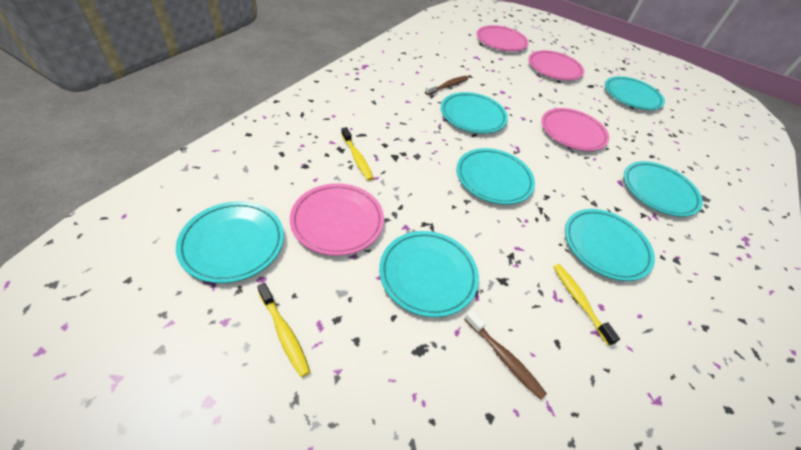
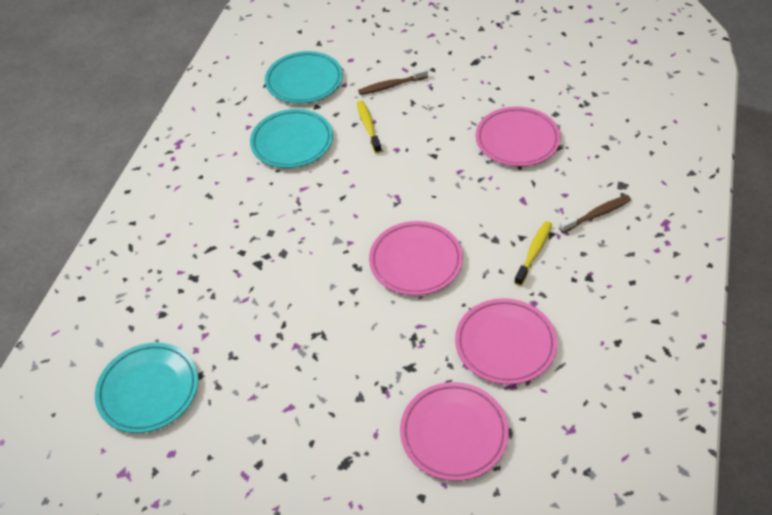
turquoise plate: [176,201,284,283] [379,231,479,317] [441,92,508,134] [456,148,535,204] [565,209,655,281] [605,76,665,110] [624,161,703,217] = 7 -> [95,342,198,433] [250,109,333,168] [265,51,343,104] = 3
yellow toothbrush: [257,283,310,377] [341,127,374,181] [554,264,620,346] = 3 -> [357,100,382,153] [514,221,552,286] = 2

